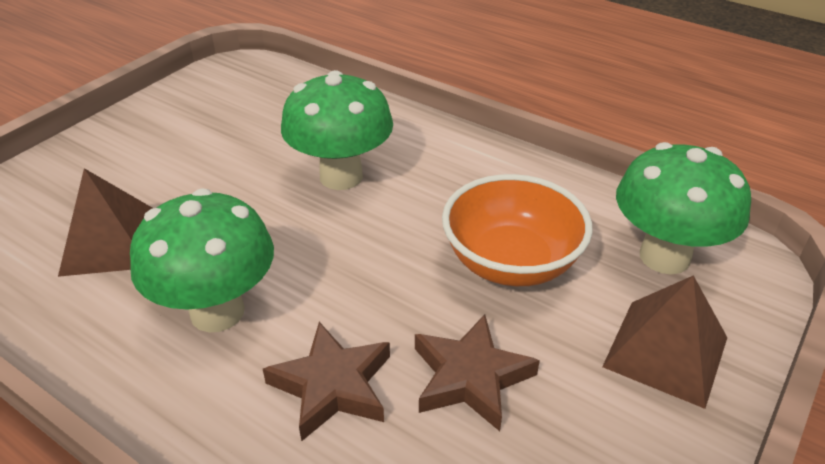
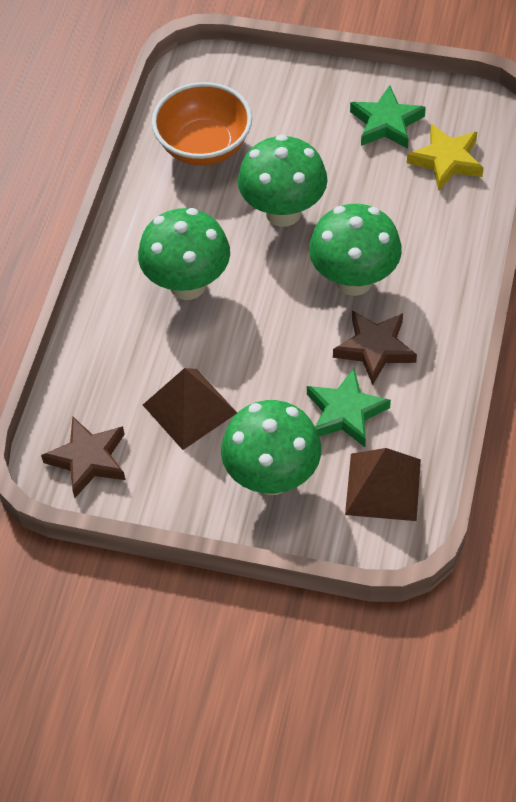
green mushroom: [130,188,274,333] [281,70,393,190] [616,142,751,274] = 3 -> [138,208,230,300] [221,400,321,495] [238,134,328,227] [309,204,402,296] = 4
green star: none = 0 -> [307,368,391,447] [350,85,426,149] = 2
yellow star: none = 0 -> [407,124,483,190] = 1

